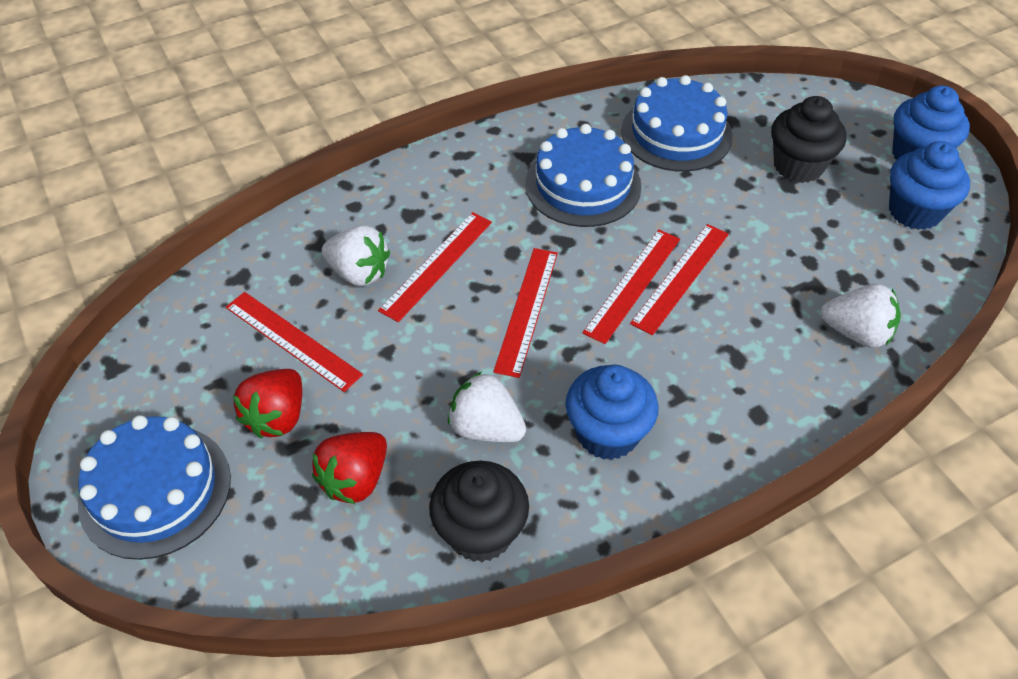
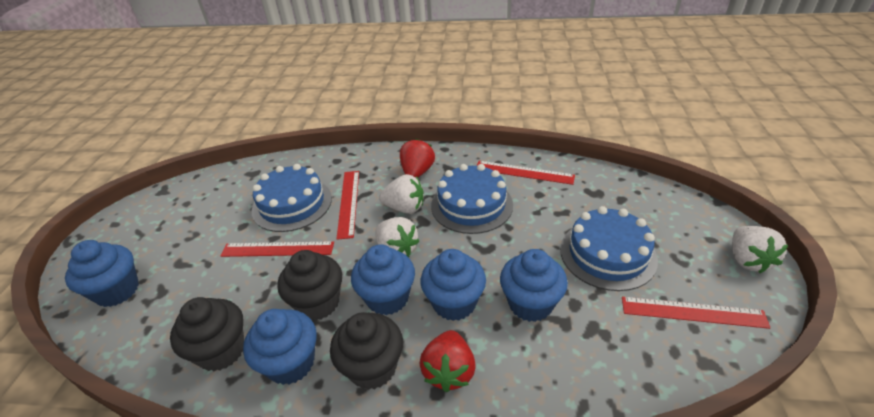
black cupcake: [429,461,529,562] [771,96,846,183] = 2 -> [170,297,244,371] [277,250,342,321] [330,312,403,390] = 3
blue cupcake: [565,365,659,460] [889,141,970,230] [892,86,970,160] = 3 -> [65,240,139,307] [243,309,317,385] [351,244,415,315] [421,249,486,321] [500,249,568,322] = 5
red ruler: [226,292,363,392] [378,212,492,322] [493,248,558,378] [582,230,680,344] [630,224,729,335] = 5 -> [221,241,334,257] [336,171,359,240] [477,161,575,185] [622,297,771,329] = 4

